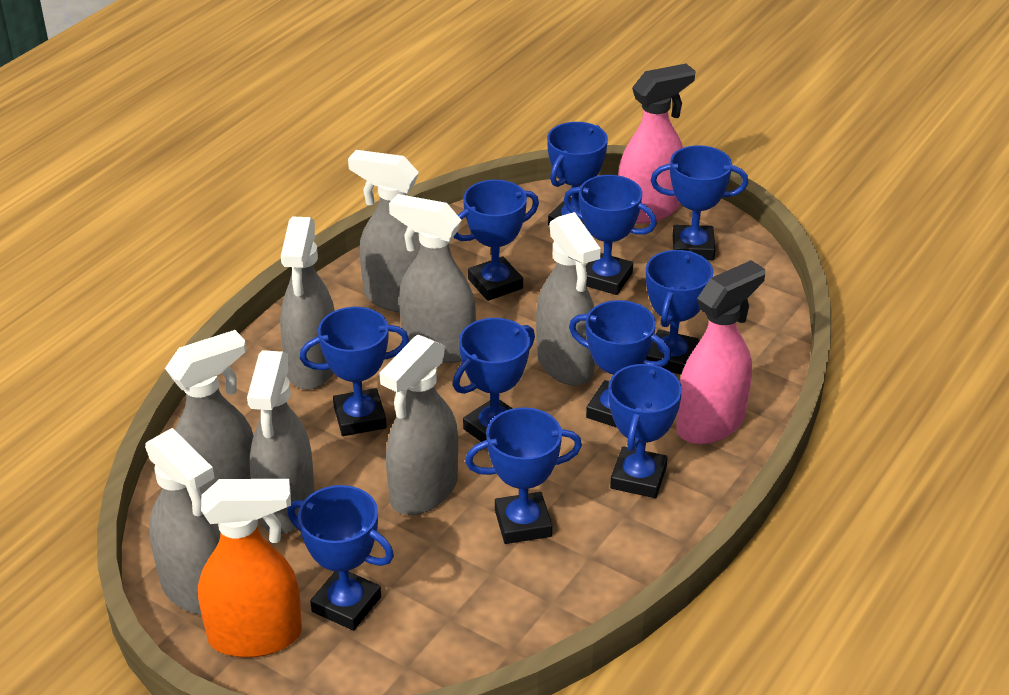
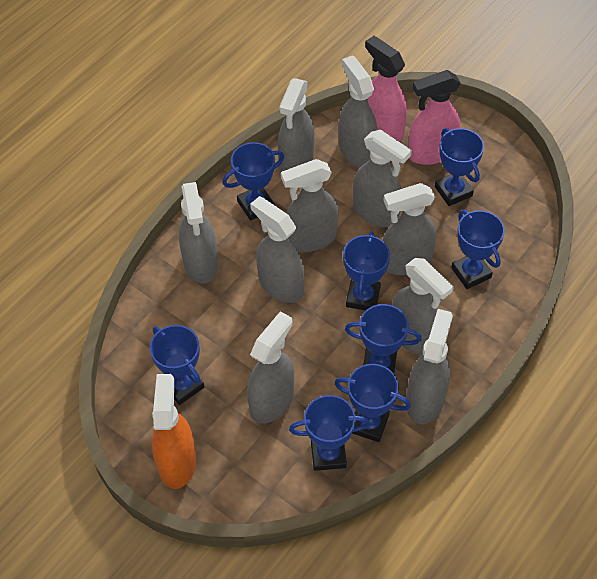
blue trophy: [288,485,394,631] [300,307,409,436] [453,180,539,301] [453,318,535,442] [465,407,582,544] [547,122,608,226] [564,175,657,295] [569,300,671,428] [609,363,682,498] [646,250,713,374] [651,145,748,260] = 11 -> [150,325,204,405] [222,142,284,221] [289,395,370,471] [334,364,411,442] [343,231,390,310] [345,304,421,373] [435,128,484,206] [451,210,505,289] = 8
grey spray bottle: [145,428,220,615] [165,330,253,494] [247,350,315,534] [280,216,335,390] [348,150,421,313] [380,334,458,515] [389,194,476,363] [536,212,601,386] = 8 -> [179,182,218,283] [247,311,294,423] [250,196,305,303] [278,79,315,172] [281,159,338,252] [339,55,377,167] [353,130,412,227] [382,183,436,275] [392,258,454,355] [406,309,453,424] = 10

